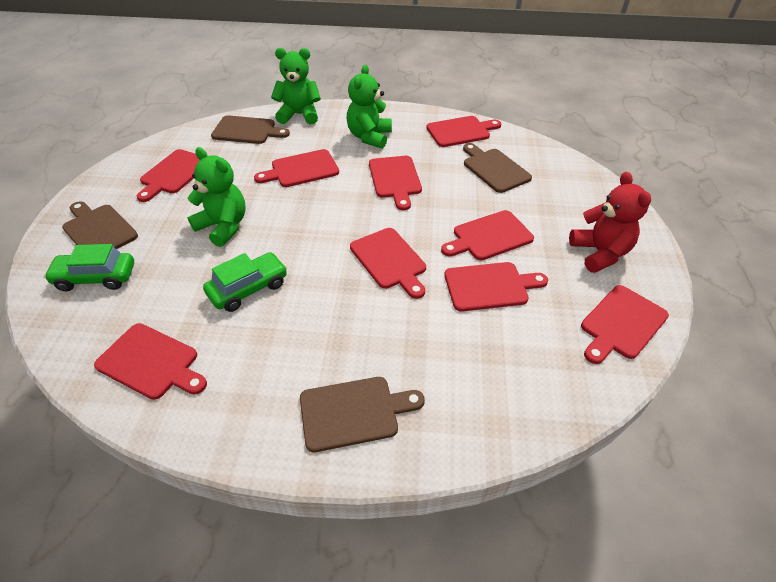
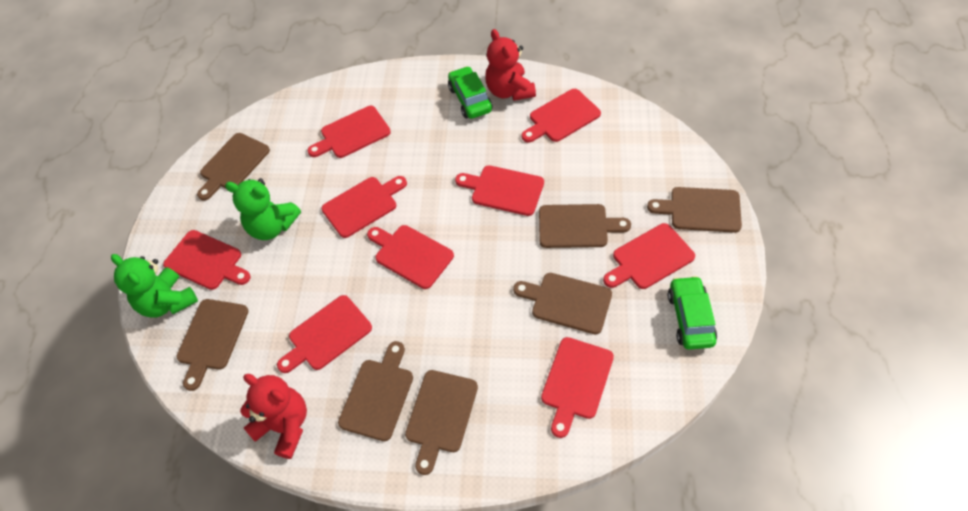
brown cutting board: [62,201,138,249] [211,115,290,144] [300,377,425,452] [463,143,532,193] = 4 -> [176,299,248,391] [197,133,270,201] [338,341,413,441] [405,370,478,475] [513,273,612,334] [539,204,631,248] [647,187,742,233] = 7
green teddy bear: [187,147,245,247] [271,48,321,124] [346,65,392,149] = 3 -> [111,254,198,318] [225,178,301,240] = 2
red teddy bear: [569,172,651,273] = 1 -> [240,374,307,459] [485,29,536,101] = 2

